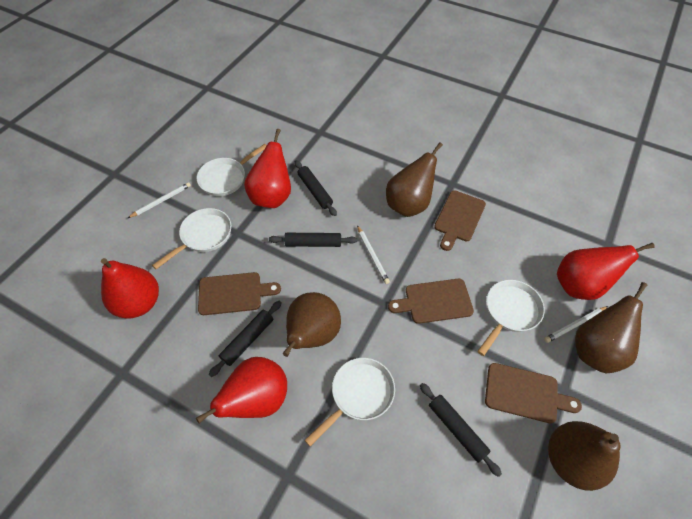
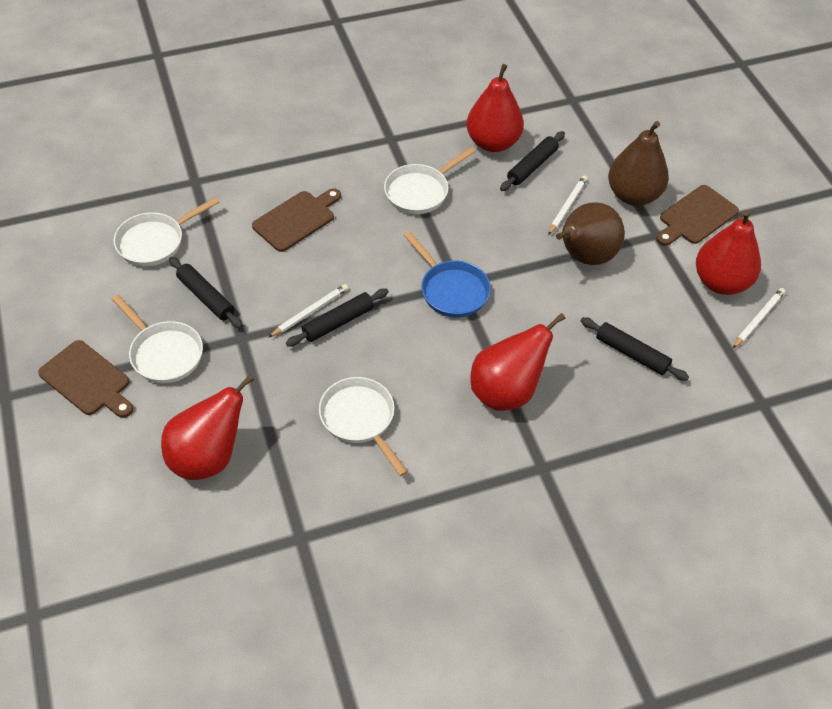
blue pan: none = 0 -> [403,231,491,318] = 1
brown cutting board: [198,272,281,315] [388,279,474,324] [434,190,486,251] [485,363,582,423] = 4 -> [38,340,133,418] [252,188,341,252] [656,185,739,246] = 3
brown pear: [283,292,341,357] [386,142,443,217] [548,421,620,491] [575,282,647,373] = 4 -> [556,202,625,265] [608,121,669,206] = 2

